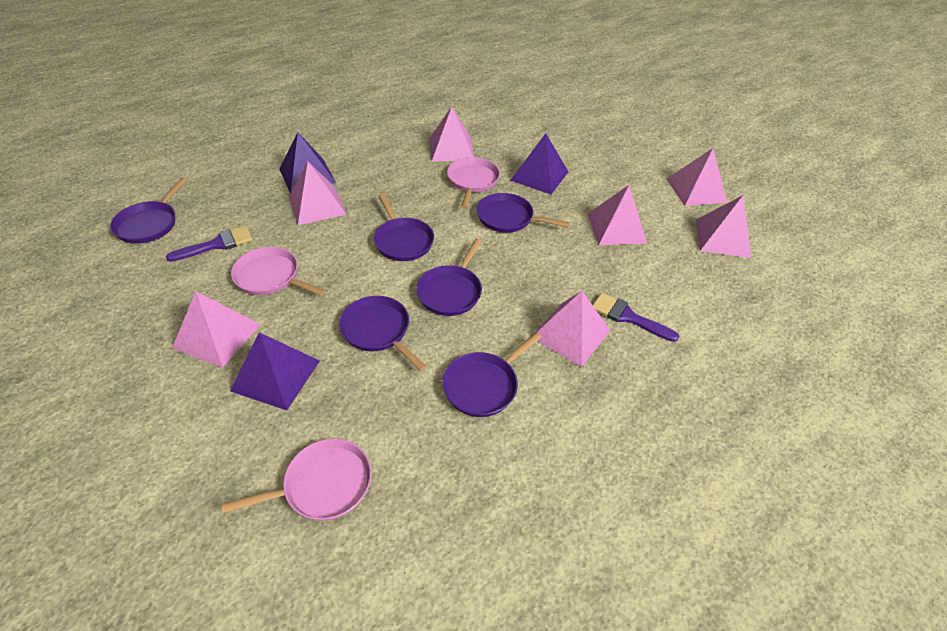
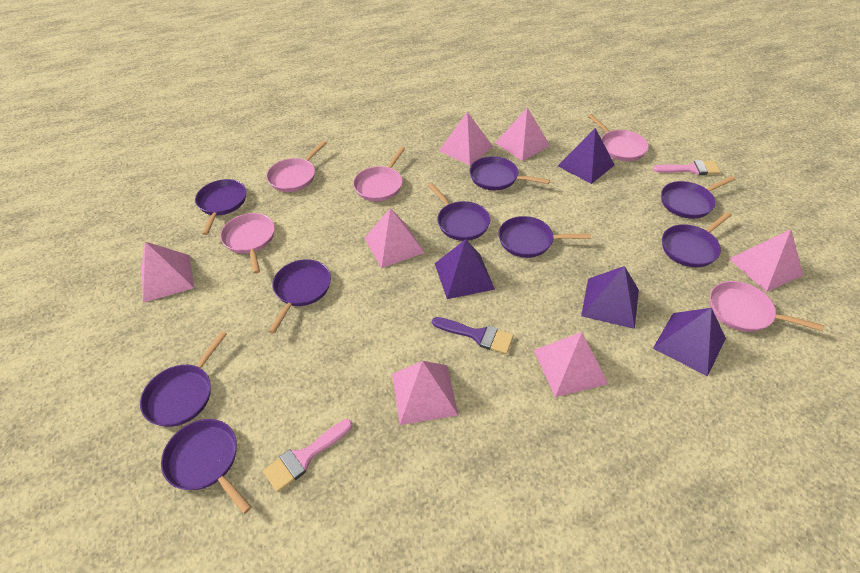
pink brush: none = 0 -> [263,419,353,492] [653,160,721,175] = 2
pink pan: [221,438,372,521] [231,247,326,296] [447,157,500,209] = 3 -> [220,213,275,274] [266,141,327,192] [353,147,405,201] [588,114,649,161] [710,281,824,332] = 5
purple brush: [166,226,253,262] [593,293,679,342] = 2 -> [432,317,514,354] = 1
purple pan: [110,177,188,244] [339,296,427,371] [374,193,434,261] [416,238,482,316] [442,332,542,417] [477,193,570,233] = 6 -> [140,331,227,427] [161,419,251,514] [195,179,246,235] [268,259,331,333] [428,183,490,241] [470,156,550,190] [498,216,591,258] [661,176,736,219] [662,212,732,267] = 9
purple pyramid: [230,332,320,411] [280,132,336,193] [510,133,568,194] = 3 -> [435,239,495,299] [558,128,614,184] [581,266,639,329] [653,308,726,377] = 4

